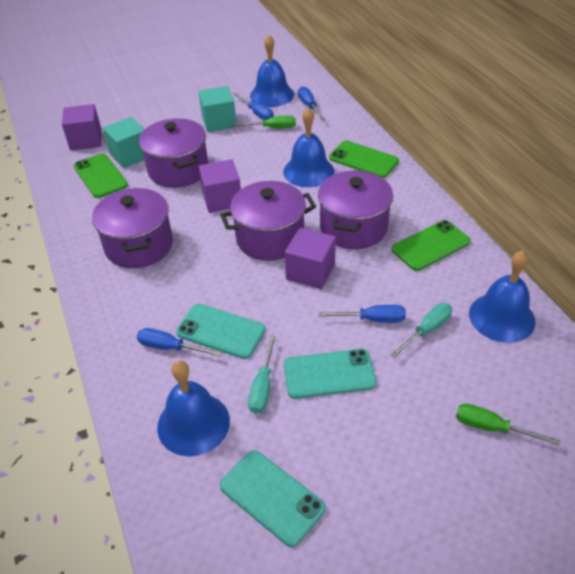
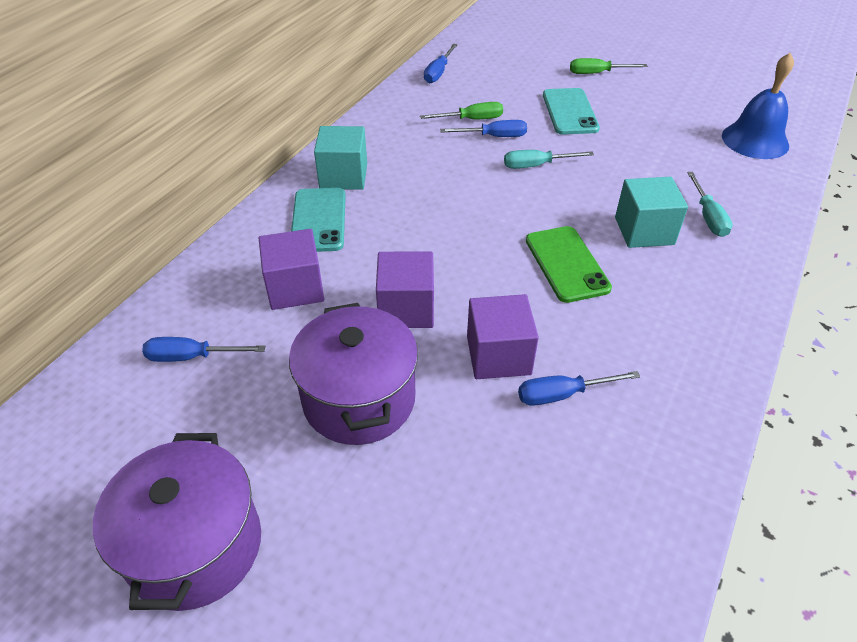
blue bell: [157,360,230,456] [250,35,294,107] [283,108,334,187] [469,251,536,343] = 4 -> [722,53,794,159] = 1
green phone: [73,153,128,198] [329,141,399,178] [392,220,471,271] = 3 -> [526,226,612,303] = 1
purple pot: [92,188,173,268] [139,118,208,188] [220,181,316,261] [318,170,393,249] = 4 -> [93,433,261,611] [289,303,418,445] = 2
turquoise phone: [176,304,266,359] [220,450,326,547] [284,349,376,399] = 3 -> [291,188,346,252] [543,88,600,135] = 2

